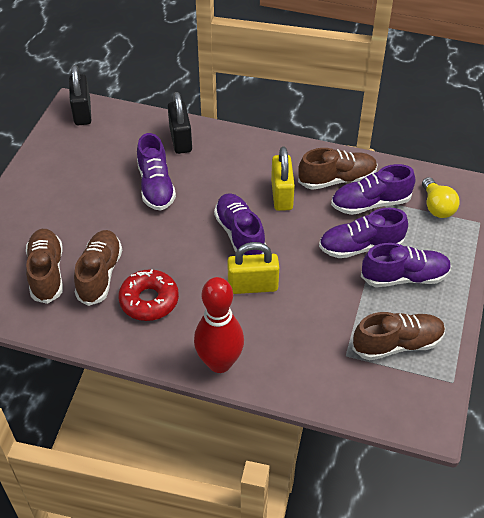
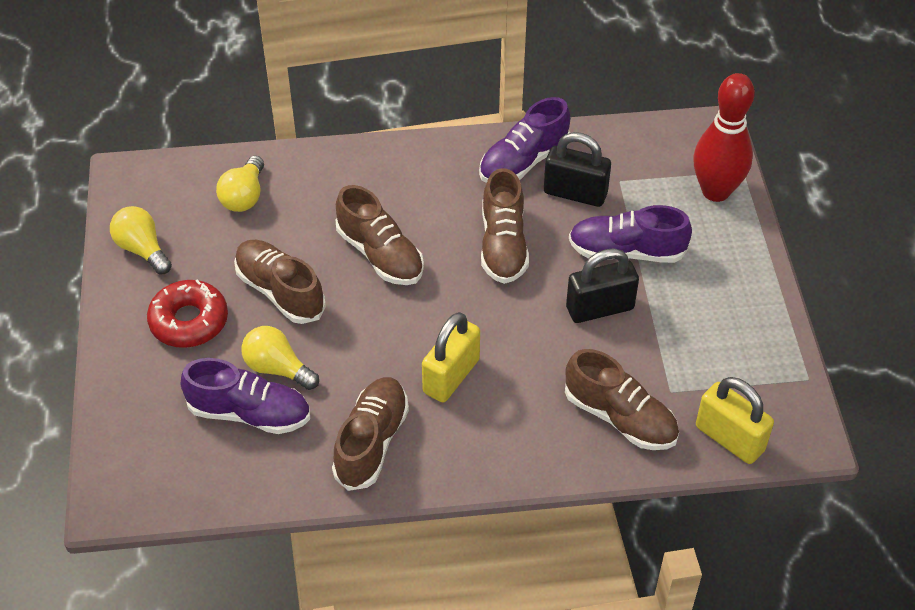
brown shoe: [26,229,63,304] [74,230,122,306] [298,148,378,190] [352,312,445,360] = 4 -> [234,240,326,324] [332,377,409,491] [336,185,424,285] [481,168,529,284] [565,349,679,450] = 5
purple shoe: [137,133,176,211] [214,193,266,255] [319,208,408,258] [331,164,415,215] [361,243,452,287] = 5 -> [181,358,310,434] [479,97,570,183] [569,205,692,263] = 3
yellow light bulb: [422,177,460,218] = 1 -> [110,206,172,274] [216,156,264,212] [241,326,319,390] = 3

